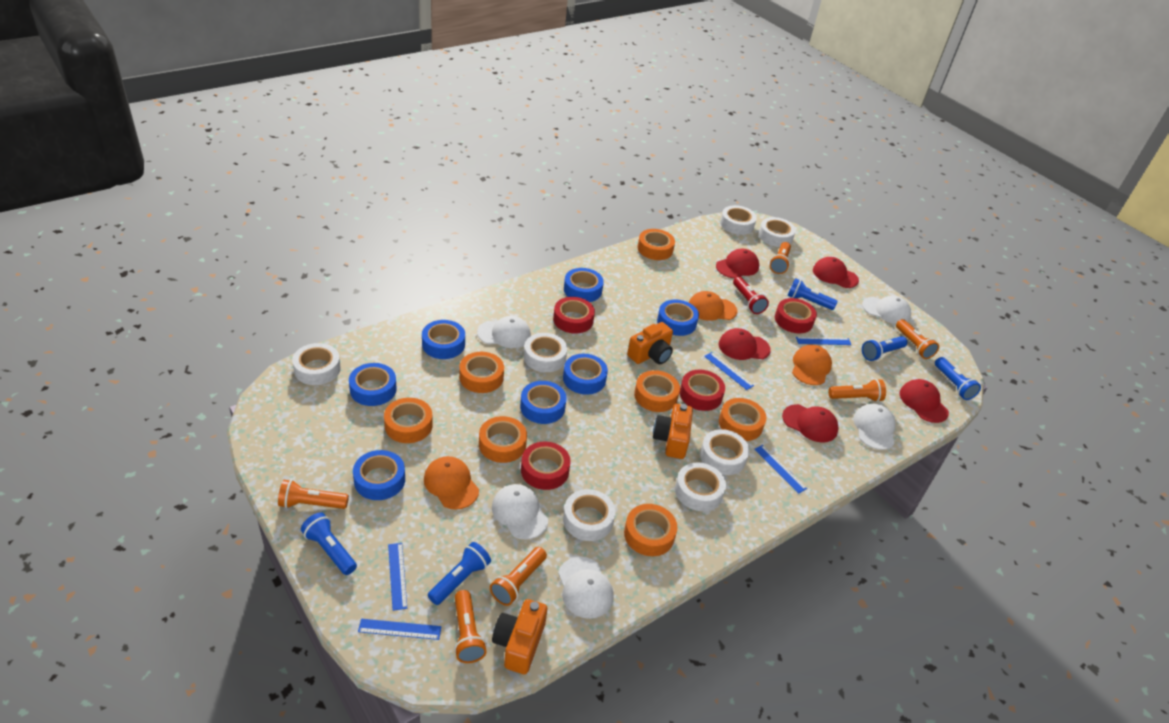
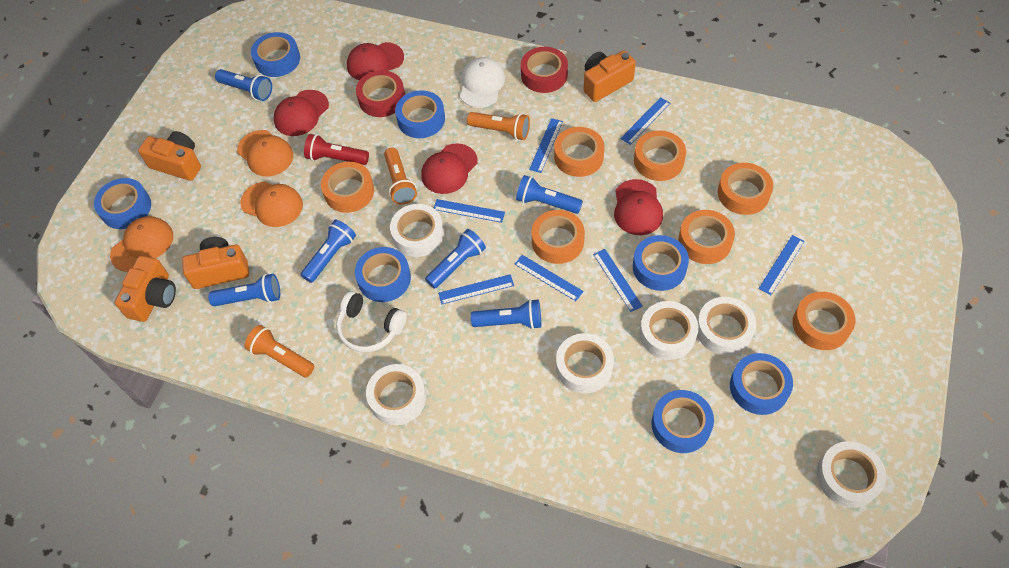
blue flashlight: [301,512,357,575] [428,542,491,605] [787,278,838,310] [862,336,907,361] [935,357,981,400] = 5 -> [208,274,280,306] [215,69,272,101] [301,220,356,283] [425,229,486,289] [471,299,541,329] [516,175,583,214] = 6
blue ruler: [358,619,442,640] [388,543,407,611] [704,352,754,390] [754,445,807,494] [796,337,852,345] = 5 -> [434,199,505,223] [438,274,514,305] [515,255,584,301] [529,118,563,173] [593,249,643,312] [621,97,670,145] [758,235,805,295] = 7
orange camera: [492,599,547,674] [627,322,673,364] [653,404,693,459] = 3 -> [115,256,176,322] [138,131,201,181] [182,237,249,289] [583,50,636,102] = 4
orange flashlight: [278,479,349,509] [454,590,487,663] [490,547,547,606] [770,242,791,274] [828,379,886,402] [896,319,939,359] = 6 -> [244,325,314,377] [384,147,417,205] [467,112,530,140] = 3
red cap: [716,249,759,278] [719,328,771,360] [782,404,839,443] [813,257,859,288] [900,379,949,423] = 5 -> [273,90,329,136] [347,42,404,80] [421,143,477,194] [614,179,663,235] = 4
red tape: [521,442,571,490] [553,297,595,334] [679,370,725,411] [775,298,817,333] = 4 -> [356,70,405,117] [521,47,568,93] = 2
white cap: [477,316,531,348] [492,484,548,540] [558,557,614,619] [853,404,896,450] [862,296,911,324] = 5 -> [460,57,505,108] = 1
white headphones: none = 0 -> [336,291,407,352] = 1
white tape: [292,343,341,385] [524,333,567,372] [563,489,615,541] [675,463,726,511] [700,429,749,475] [720,205,757,235] [759,217,796,247] = 7 -> [366,364,426,425] [390,204,444,257] [556,333,614,394] [640,301,699,360] [697,297,756,356] [817,441,886,508] = 6

